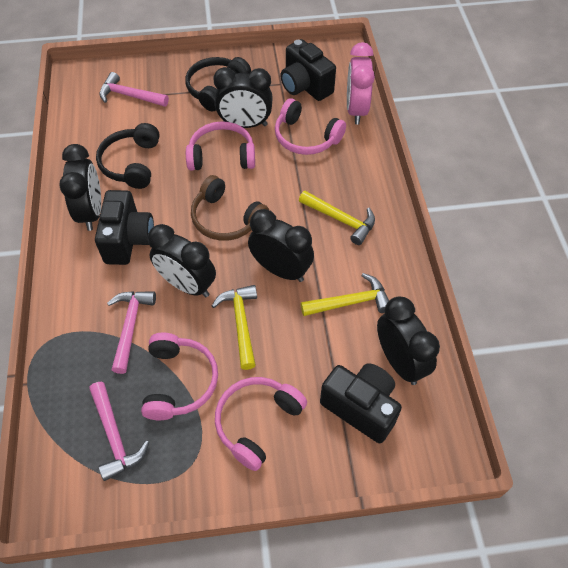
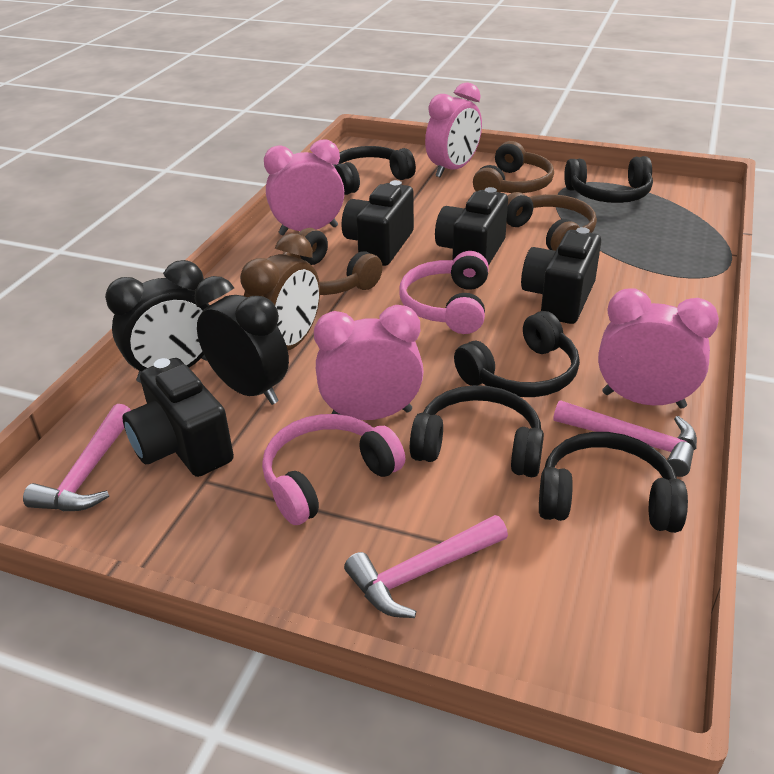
black camera: [95,190,154,265] [280,39,336,101] [320,363,402,443] = 3 -> [122,358,234,477] [342,180,414,266] [435,187,508,266] [521,227,601,324] = 4
black clock: [59,144,101,231] [148,224,216,297] [213,67,273,128] [248,209,314,282] [377,297,440,385] = 5 -> [105,260,210,383] [195,276,289,405] = 2
black headphones: [96,123,160,189] [186,57,251,111] = 2 -> [333,146,416,195] [410,385,544,477] [454,311,580,397] [539,432,688,533] [564,156,653,203] = 5
brown clock: none = 0 -> [240,233,320,350] = 1
brown headphones: [191,175,269,241] = 1 -> [283,228,383,295] [473,141,554,193] [507,192,597,251] = 3
pink clock: [347,42,375,124] = 1 -> [264,140,344,235] [314,305,424,420] [425,82,482,178] [598,288,719,409] = 4
pink headphones: [141,332,218,420] [186,121,255,170] [215,377,307,471] [275,98,346,155] = 4 -> [262,414,406,525] [399,251,489,334] = 2
yellow hammer: [212,285,257,370] [299,191,375,245] [301,273,389,316] = 3 -> none = 0

